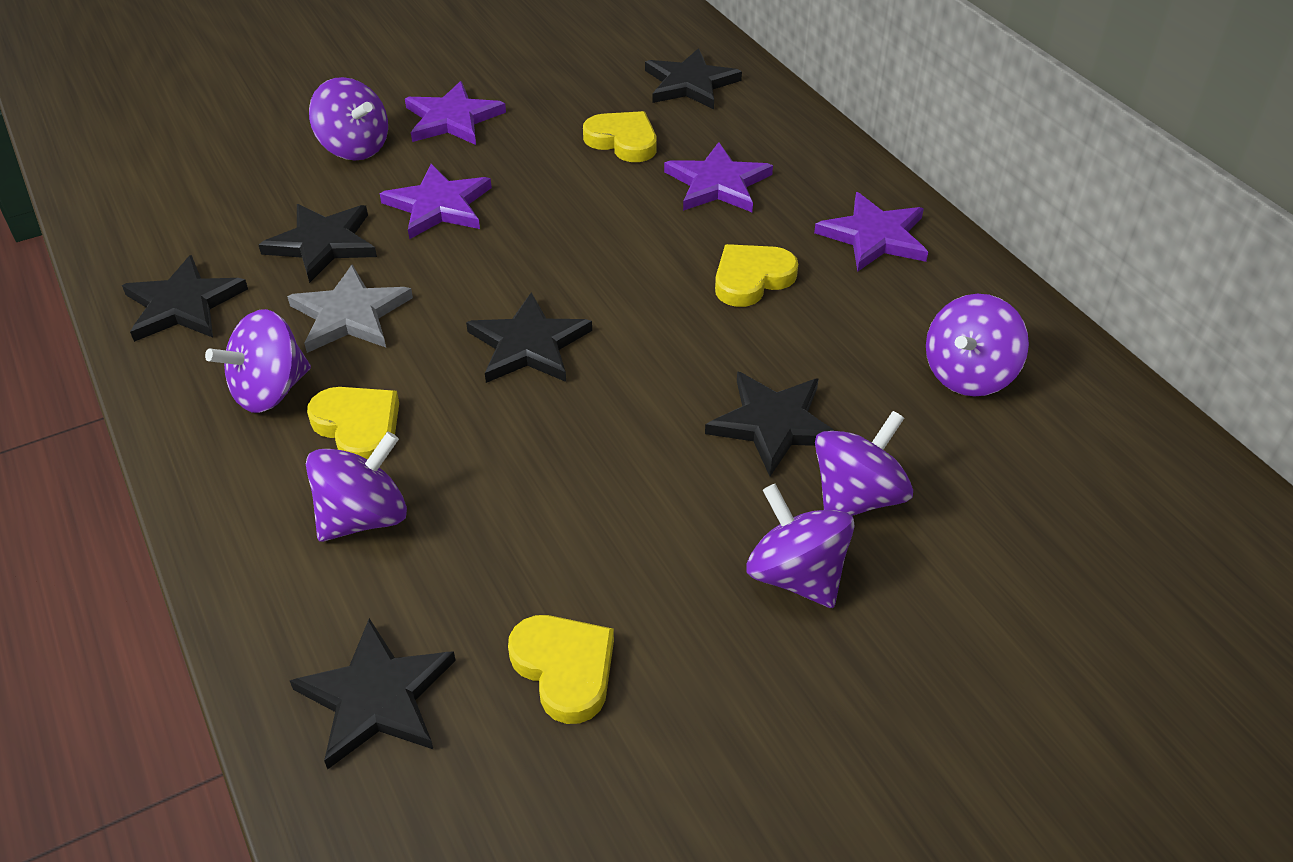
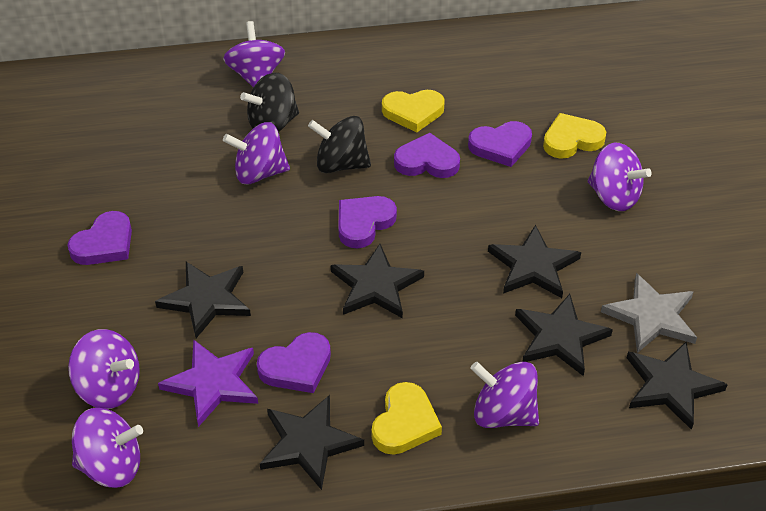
black spinning top: none = 0 -> [240,73,299,132] [308,116,371,173] = 2
purple heart: none = 0 -> [67,211,132,265] [257,332,331,393] [338,196,397,248] [394,133,460,178] [468,121,532,167] = 5
purple star: [380,164,492,239] [405,81,506,145] [664,142,773,212] [814,192,928,272] = 4 -> [158,339,258,427] = 1
yellow heart: [307,387,399,460] [508,615,614,724] [583,111,657,162] [715,244,798,307] = 4 -> [372,382,442,455] [382,90,445,132] [543,113,606,159] = 3

